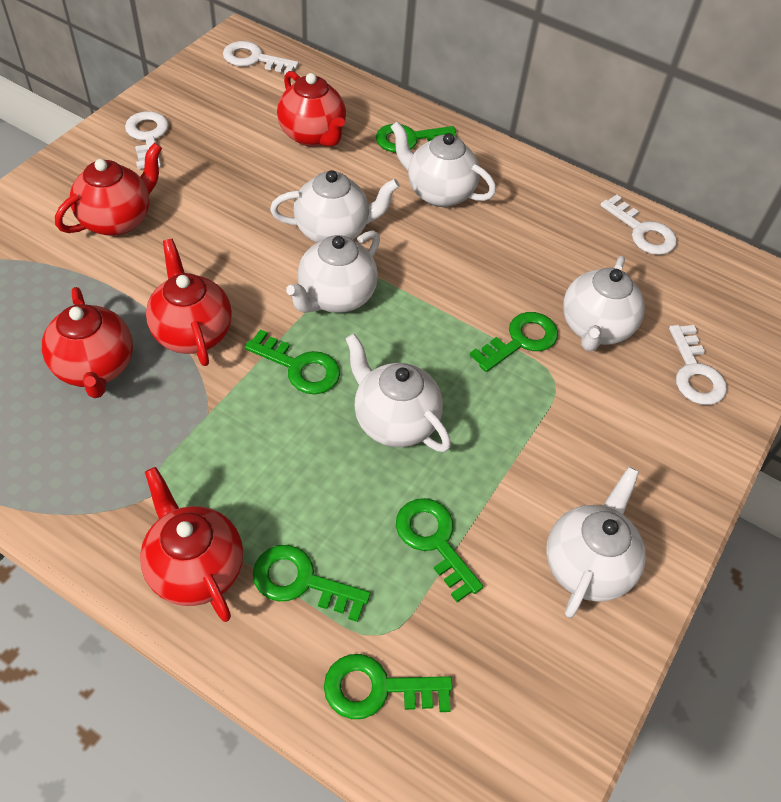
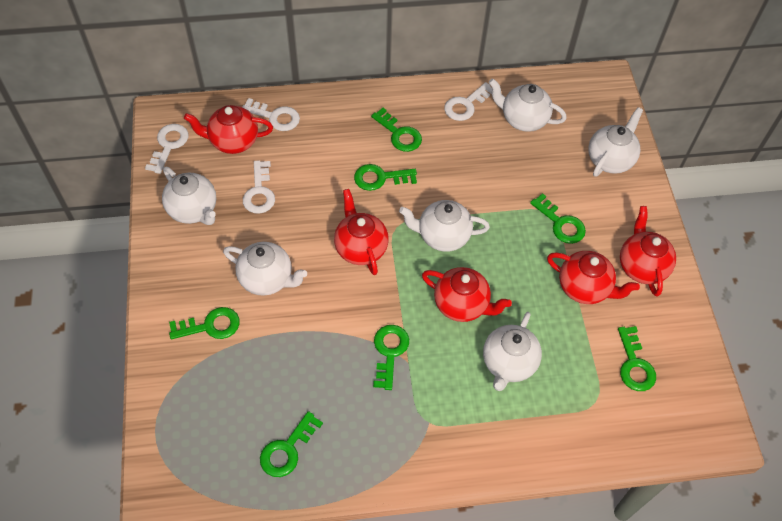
green key: [245,330,340,394] [253,545,371,622] [324,654,453,719] [376,124,457,153] [396,498,483,602] [470,312,558,372] = 6 -> [169,307,240,339] [260,411,323,477] [354,164,417,191] [371,108,422,152] [373,325,409,390] [530,193,586,244] [618,326,656,391] = 7

